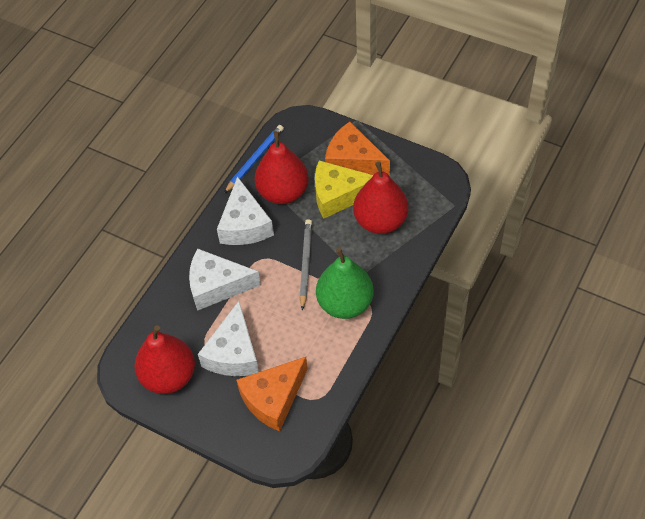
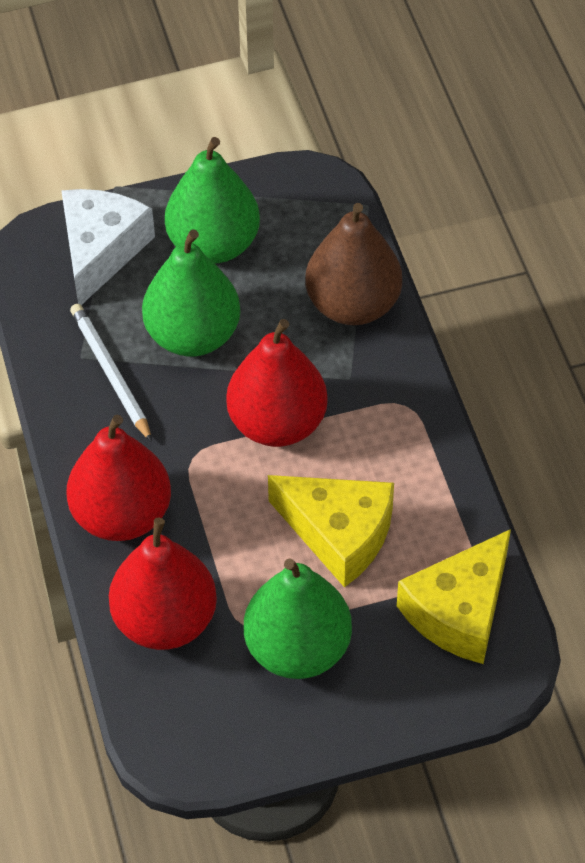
blue pencil: [224,125,284,194] = 1 -> none = 0
brown pear: none = 0 -> [305,203,402,325] = 1
green pear: [316,248,374,319] = 1 -> [142,229,240,357] [165,137,260,263] [244,558,352,679] = 3
grey pencil: [300,219,312,311] = 1 -> none = 0
orange cheese: [236,357,308,432] [325,122,390,176] = 2 -> none = 0
white cheese: [189,248,261,311] [198,301,259,376] [217,176,274,245] = 3 -> [61,189,155,305] = 1
white pencil: none = 0 -> [70,304,152,442] = 1
yellow cheese: [315,160,373,219] = 1 -> [268,475,394,588] [397,529,511,664] = 2

